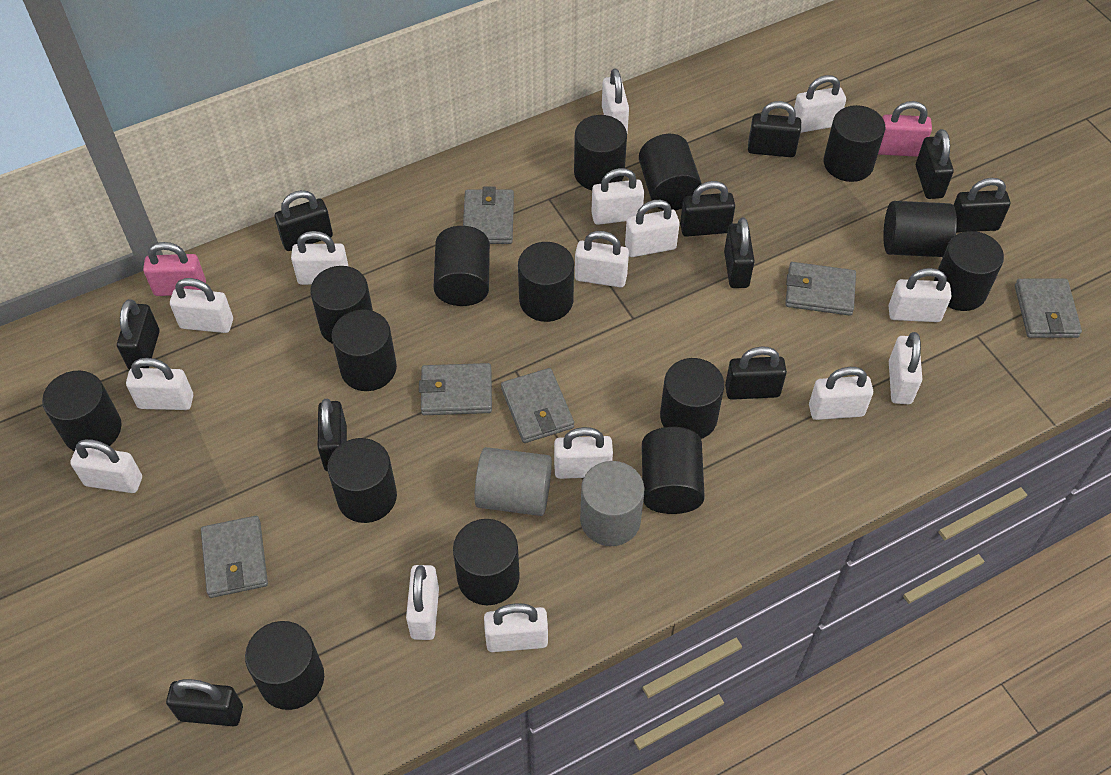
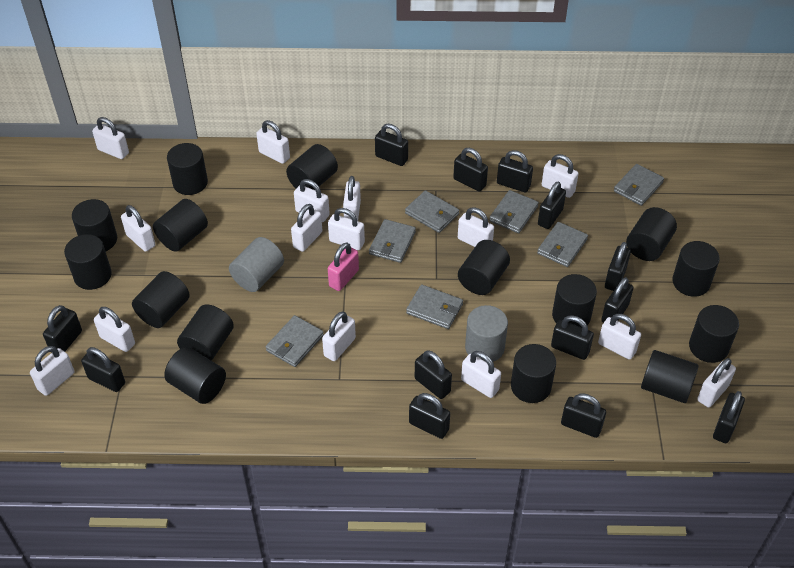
black padlock: [117,299,160,370] [166,679,243,726] [275,190,333,251] [318,399,347,471] [680,181,735,237] [724,217,755,288] [725,347,787,400] [748,101,801,157] [916,129,953,199] [954,178,1010,233] = 10 -> [43,305,82,353] [81,347,125,392] [375,124,408,166] [409,393,450,439] [415,351,452,399] [453,148,488,192] [497,150,533,192] [538,181,566,229] [551,315,594,360] [561,394,606,438] [601,278,634,323] [605,242,631,291] [713,391,745,443] = 13
grey wallet: [201,516,268,598] [419,363,492,415] [463,186,514,244] [501,368,574,443] [785,262,856,316] [1015,279,1082,338] = 6 -> [266,315,324,367] [369,219,416,263] [405,190,459,233] [406,284,463,329] [489,190,539,233] [537,222,588,267] [614,164,664,206] = 7
pink padlock: [143,242,206,296] [878,101,932,157] = 2 -> [328,242,359,291] = 1

